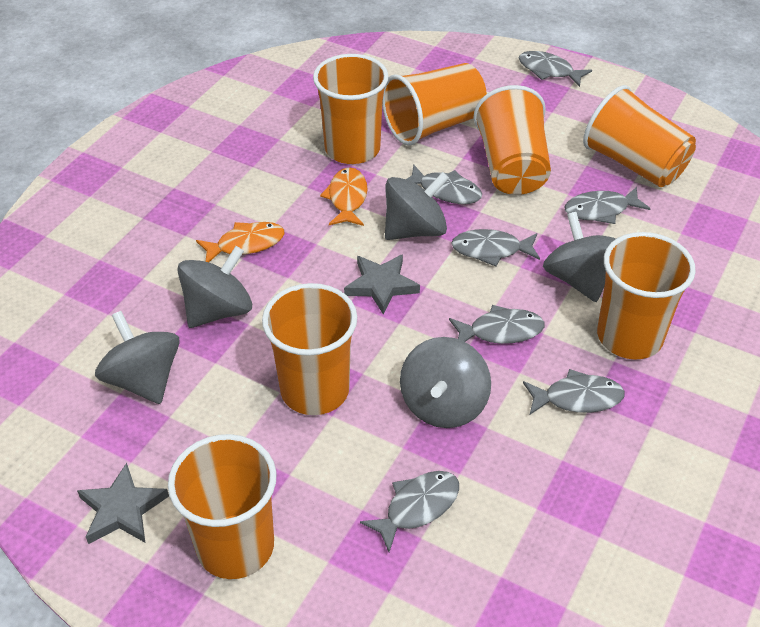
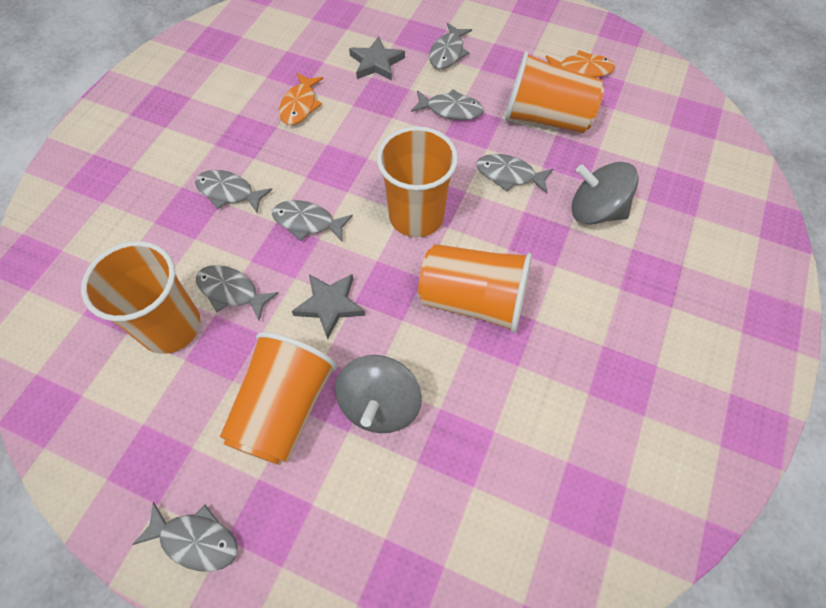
grey spinning top: [95,311,180,404] [178,246,252,328] [385,172,449,240] [400,337,491,428] [543,212,616,302] = 5 -> [335,355,422,433] [572,162,639,224] = 2
orange cup: [168,434,276,579] [262,283,357,415] [313,54,389,164] [382,63,487,146] [474,85,551,195] [583,85,696,187] [597,232,696,359] = 7 -> [81,241,200,354] [220,332,337,465] [377,126,458,237] [418,244,532,333] [505,51,604,133] = 5

